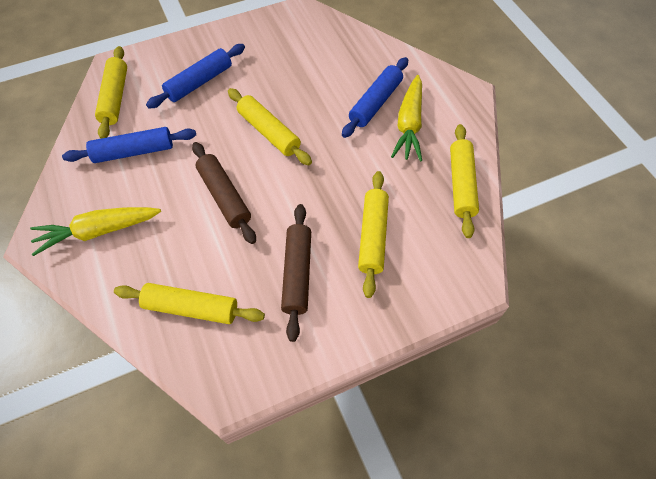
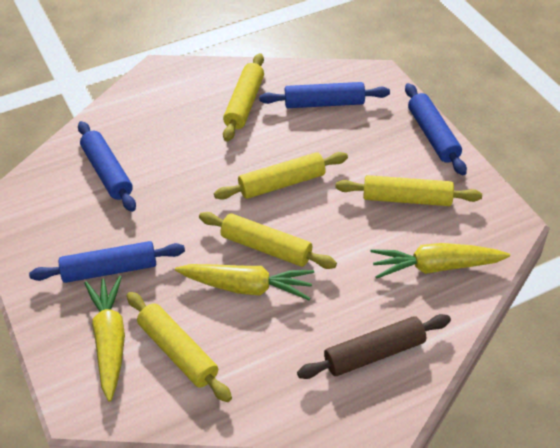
blue rolling pin: [62,127,196,163] [146,44,245,109] [342,57,408,138] = 3 -> [29,241,185,283] [78,121,136,212] [259,82,390,108] [405,83,467,175] = 4
brown rolling pin: [192,142,256,244] [281,204,311,342] = 2 -> [297,314,451,379] = 1
yellow carrot: [30,207,161,256] [391,75,422,162] = 2 -> [85,276,125,402] [175,264,314,300] [370,243,510,279] = 3

